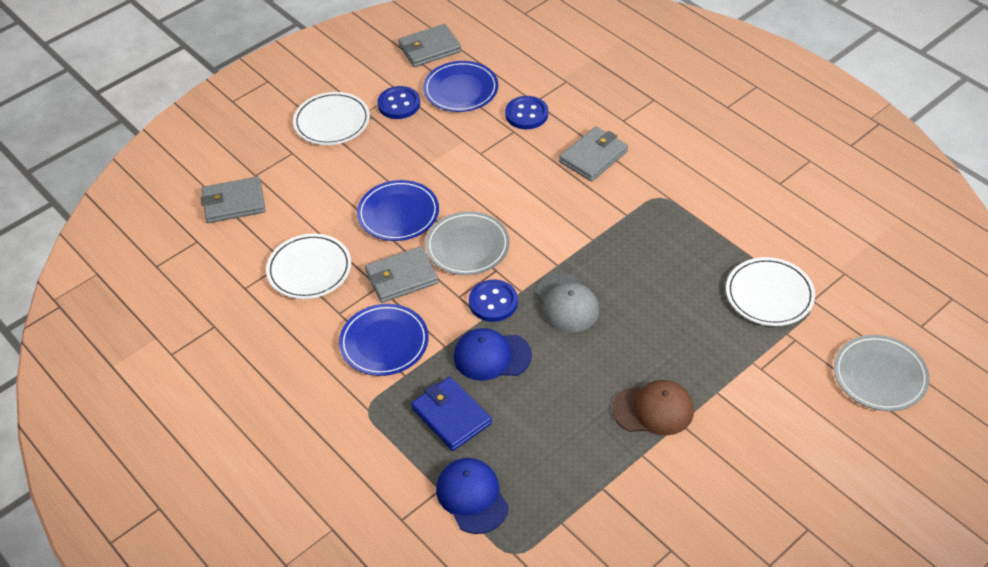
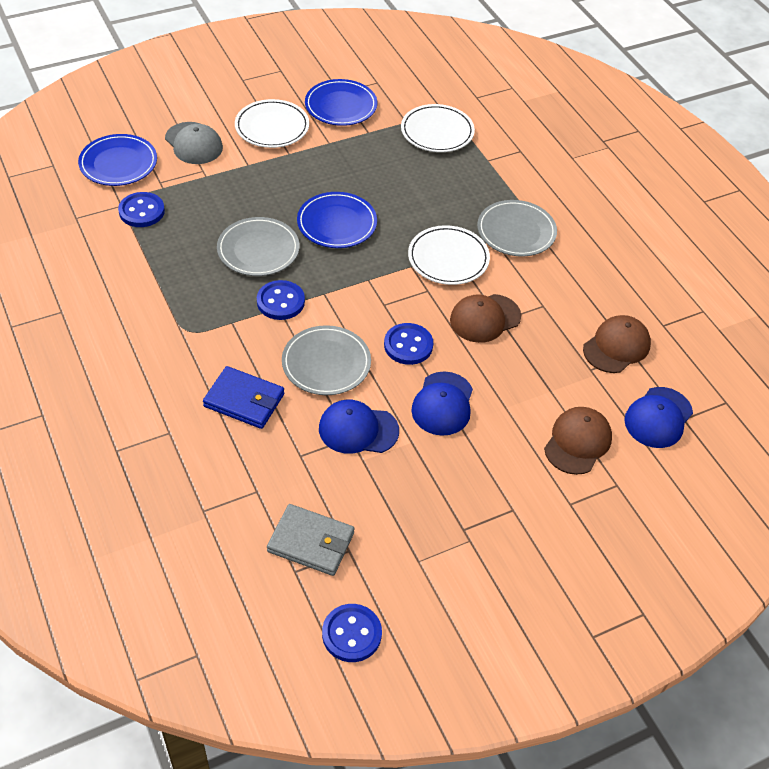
blue button: [377,86,420,119] [469,280,518,322] [505,96,548,129] = 3 -> [118,192,165,227] [257,280,305,320] [322,604,382,662] [384,323,433,365] = 4
blue cap: [436,458,509,534] [454,328,532,381] = 2 -> [319,400,399,454] [411,371,473,436] [624,387,693,448] = 3
brown cap: [612,380,694,436] = 1 -> [450,294,521,343] [544,407,612,475] [583,315,651,373] = 3
grey plate: [425,211,510,275] [834,335,930,411] = 2 -> [217,217,300,276] [282,325,371,395] [477,200,557,257] = 3
grey wallet: [201,176,265,223] [365,246,439,303] [398,24,462,67] [559,127,628,182] = 4 -> [267,504,354,576] = 1

